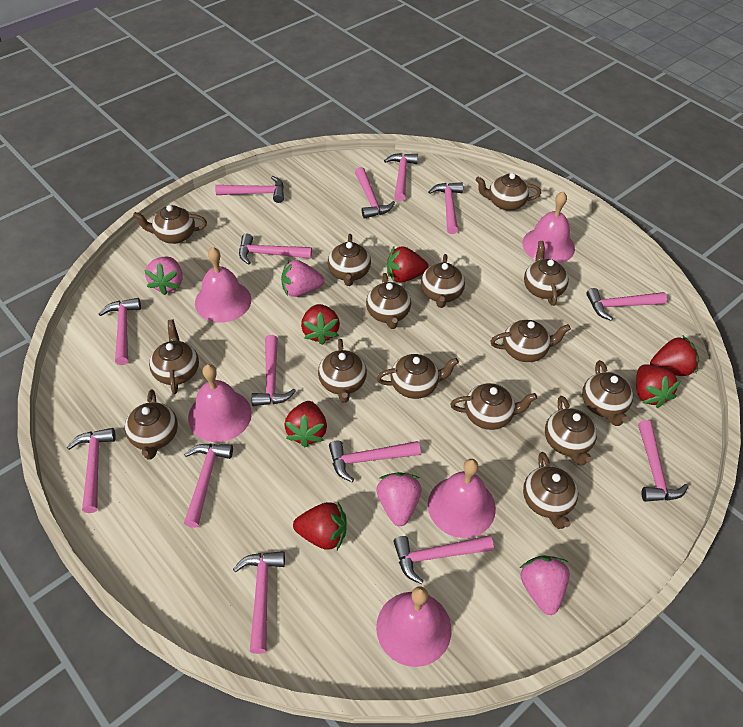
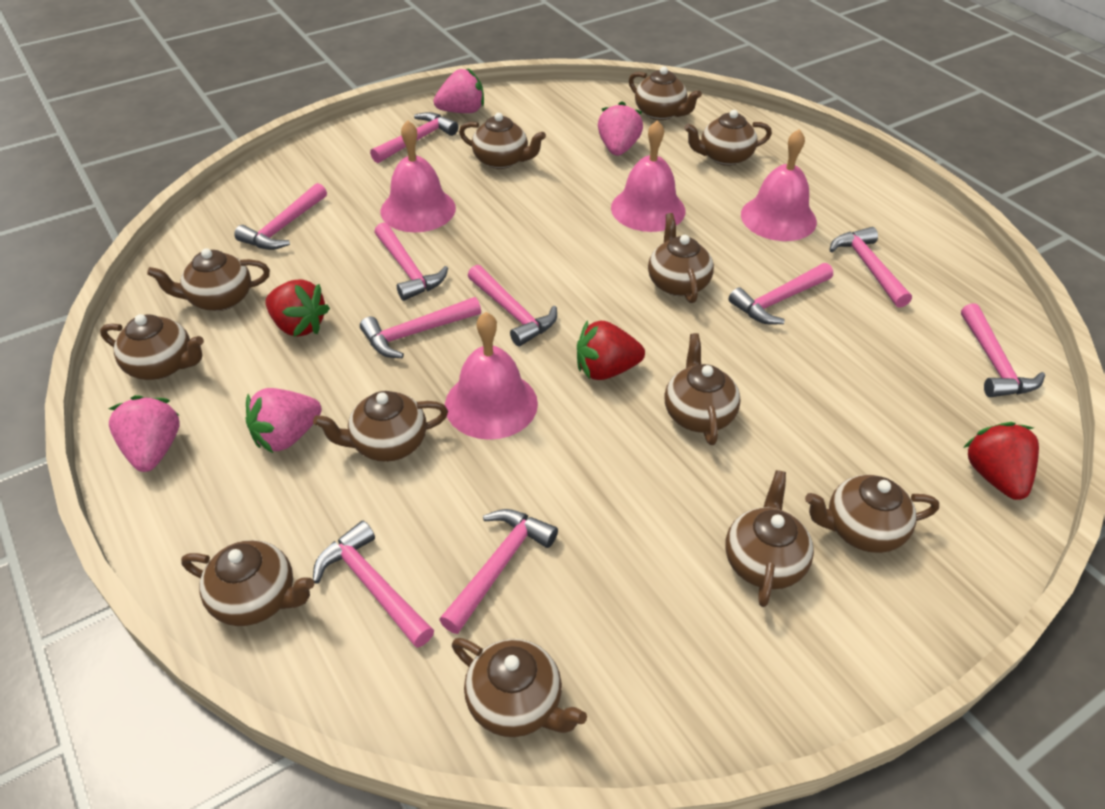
brown teapot: [125,390,178,460] [133,205,207,244] [149,320,199,394] [318,339,367,403] [328,234,371,286] [366,273,411,329] [376,354,459,399] [421,254,465,308] [450,383,537,430] [475,173,541,211] [490,320,571,362] [523,452,578,529] [524,241,569,306] [545,396,597,466] [582,360,633,426] = 15 -> [100,314,204,380] [147,248,270,311] [181,540,314,626] [313,391,448,462] [452,638,587,737] [459,113,546,169] [629,66,702,120] [648,213,714,303] [664,333,741,445] [684,110,772,166] [725,470,814,607] [805,475,939,553] = 12
pink bell: [188,364,252,442] [195,247,251,323] [376,586,452,667] [428,459,496,538] [522,191,575,264] = 5 -> [381,120,456,232] [445,312,538,440] [611,120,685,232] [741,129,817,241] = 4
pink hammer: [67,428,116,513] [99,298,141,365] [184,444,233,528] [215,176,284,203] [233,551,285,654] [239,233,312,265] [251,335,296,406] [329,441,421,482] [355,167,395,219] [384,153,418,201] [393,535,494,584] [428,182,463,234] [586,288,667,321] [638,420,688,502] = 14 -> [234,183,327,250] [313,521,434,648] [360,297,481,358] [370,112,459,163] [374,222,448,301] [439,509,558,634] [468,265,557,346] [729,263,833,325] [829,227,912,308] [961,303,1045,397] = 10
red strawberry: [284,401,327,448] [293,502,347,550] [301,304,340,345] [387,246,429,282] [636,365,680,408] [650,335,699,376] = 6 -> [265,279,330,337] [577,320,645,380] [963,422,1039,500] = 3

